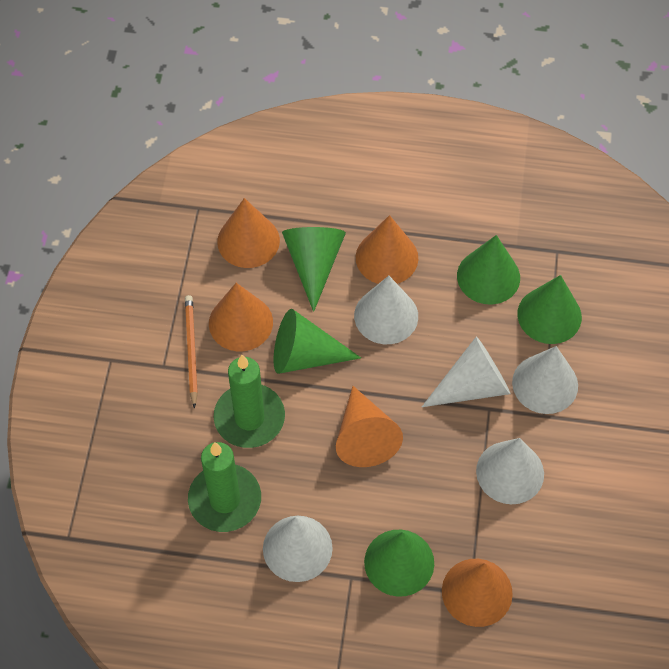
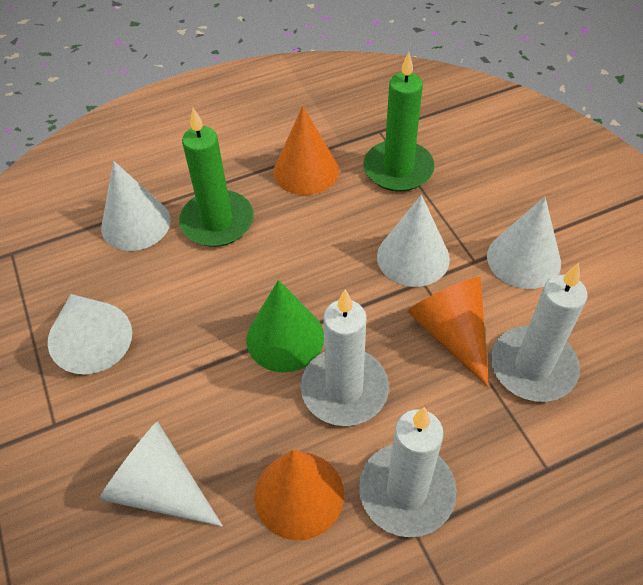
green cone: [274,309,361,374] [282,227,346,312] [364,530,434,597] [457,235,520,305] [517,275,582,344] = 5 -> [247,280,324,372] = 1
orange cone: [209,283,273,351] [217,198,280,268] [336,386,403,467] [356,215,418,284] [442,559,513,627] = 5 -> [254,450,344,540] [274,106,339,195] [407,277,489,387] = 3
orange pencil: [185,295,198,409] = 1 -> none = 0
white candle: none = 0 -> [300,289,389,426] [359,407,456,537] [491,263,587,402] = 3

